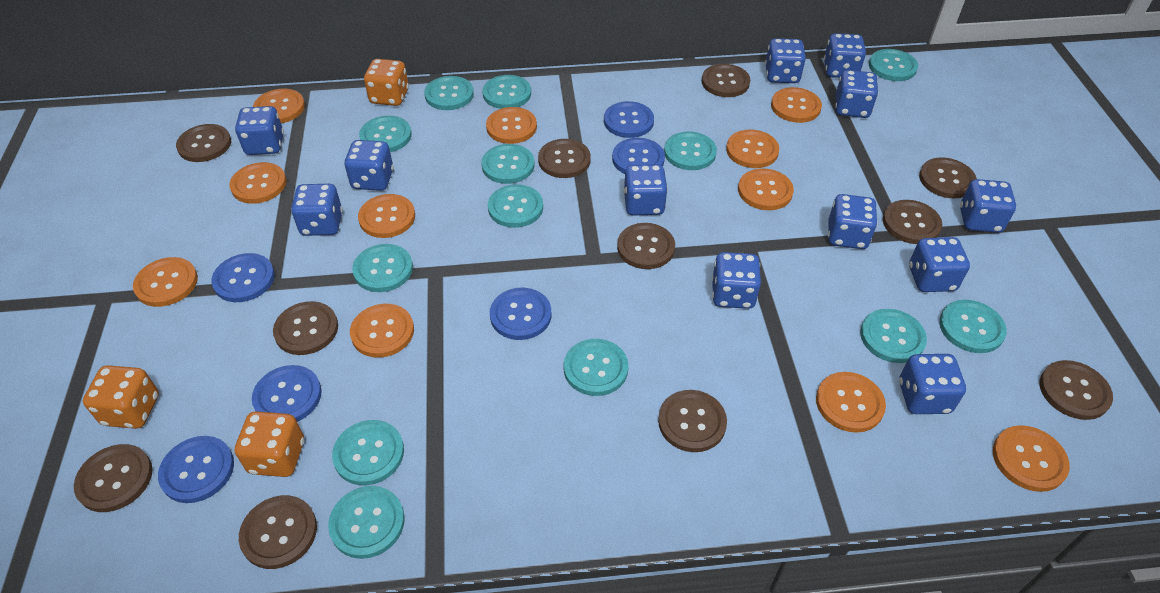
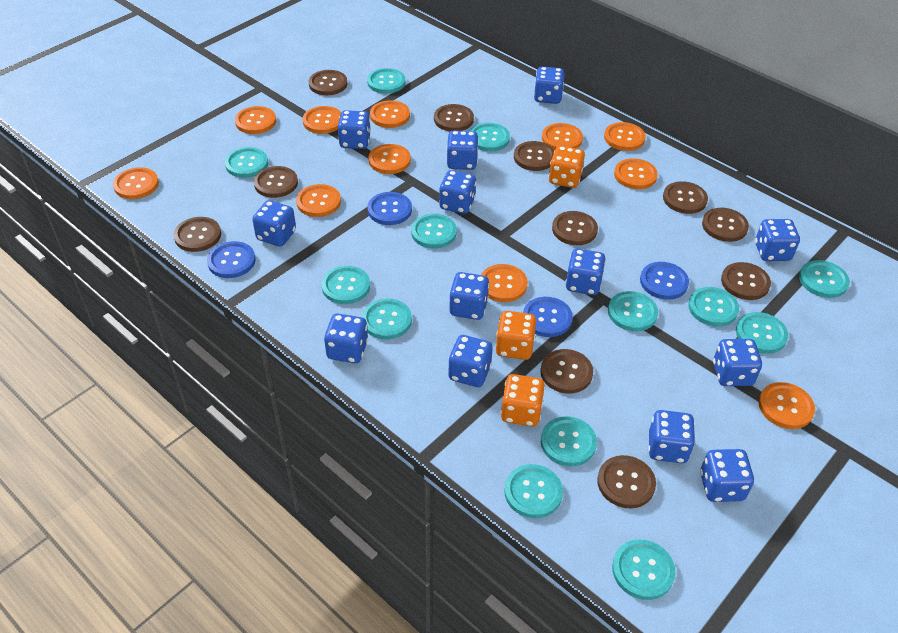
blue button: [158,436,234,503] [212,253,275,302] [252,365,322,422] [490,288,551,340] [604,101,654,138] [612,138,665,174] = 6 -> [207,241,256,278] [367,192,412,225] [523,297,573,337] [640,262,689,300] = 4
blue dice: [235,106,284,155] [291,184,343,236] [344,140,394,191] [624,164,668,215] [712,252,761,309] [765,38,806,83] [824,33,866,78] [828,194,878,249] [835,70,878,118] [899,354,966,414] [909,237,970,292] [960,179,1016,233] = 12 -> [252,200,296,247] [324,314,368,363] [338,110,371,149] [439,170,477,214] [447,130,479,170] [448,335,493,387] [449,272,489,320] [534,67,565,104] [565,249,606,295] [648,410,695,463] [700,449,754,502] [713,339,762,386] [755,219,800,261] = 13

